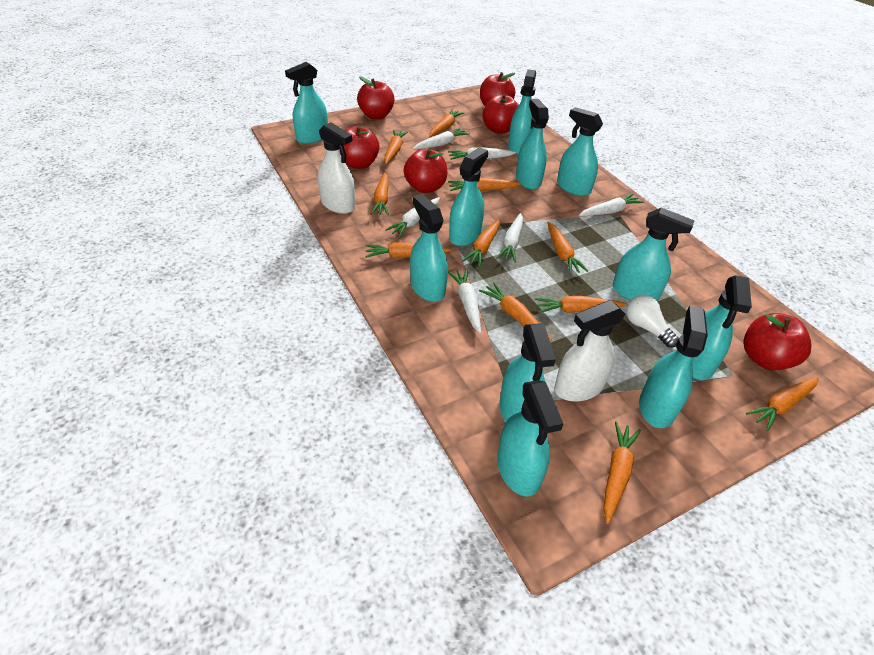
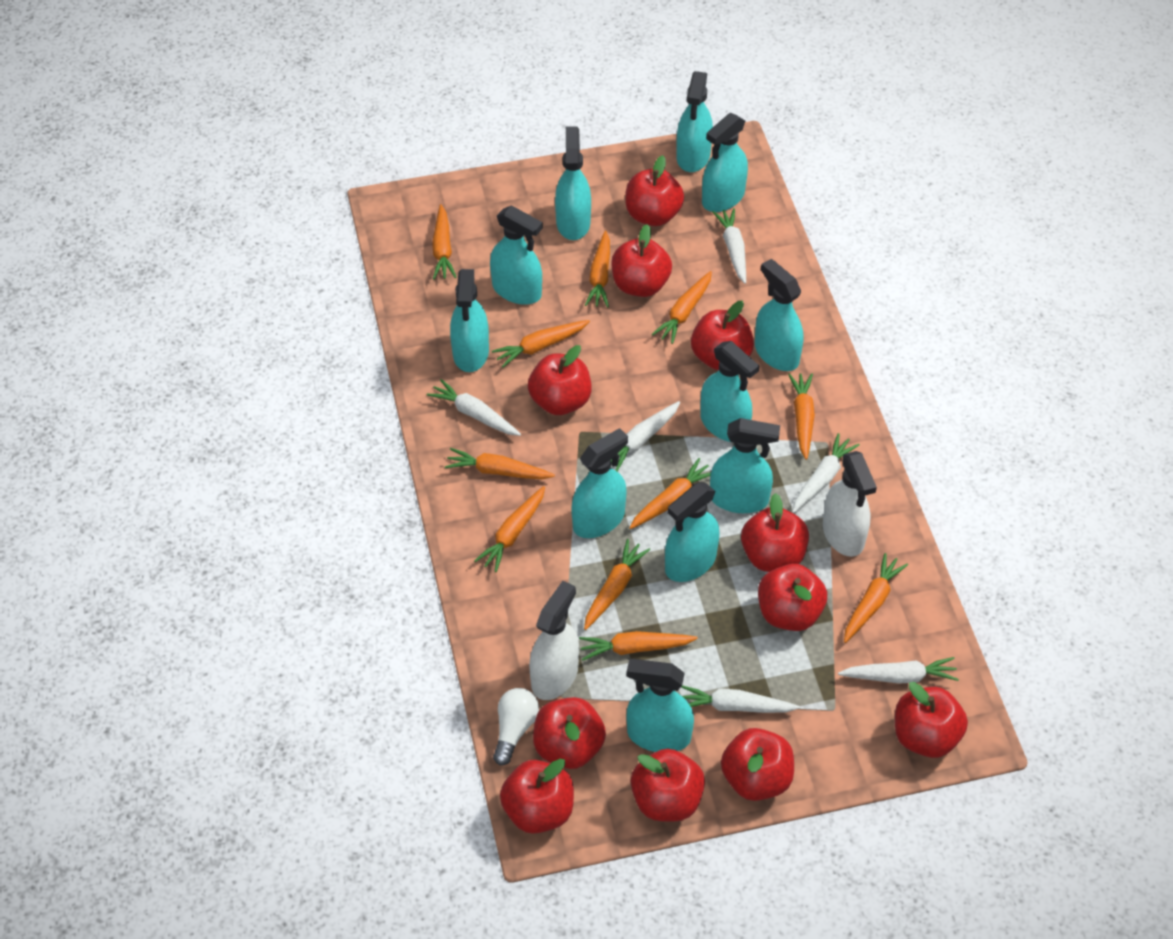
red apple: [339,126,380,169] [357,76,395,119] [404,148,448,193] [480,72,515,106] [482,94,518,134] [743,313,812,370] = 6 -> [500,759,574,834] [528,345,592,415] [533,697,606,769] [611,224,672,297] [625,155,684,226] [631,749,705,822] [691,301,754,370] [721,728,794,801] [741,493,809,572] [758,564,827,631] [895,682,968,758] = 11

